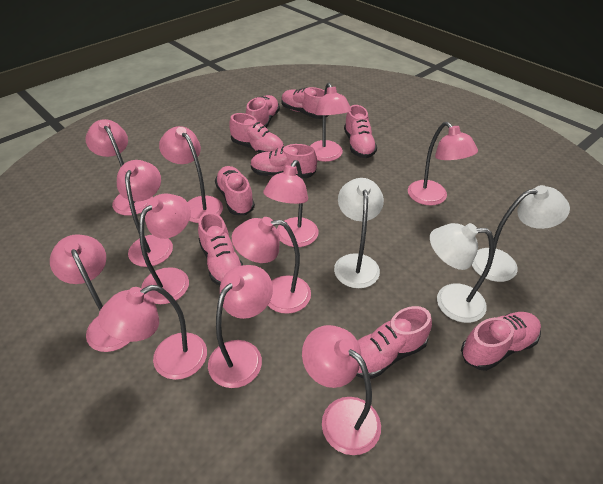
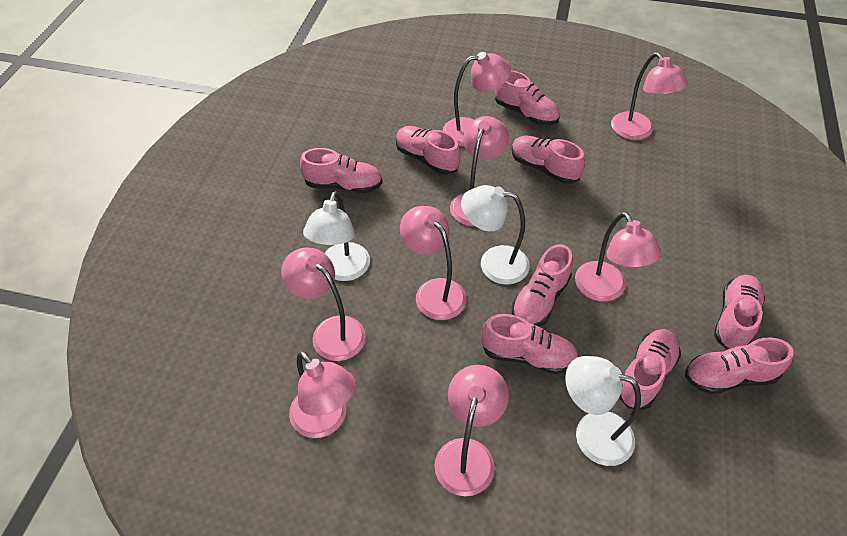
pink lamp: [50,234,130,352] [85,119,153,216] [98,285,207,380] [117,160,173,267] [139,194,191,304] [159,126,223,223] [208,265,273,388] [232,217,311,314] [263,160,318,247] [302,325,381,455] [310,83,352,162] [408,122,478,205] = 12 -> [281,248,366,361] [289,351,356,438] [400,206,466,320] [435,365,509,496] [442,52,511,146] [450,116,509,226] [575,212,661,302] [611,52,688,140] = 8

